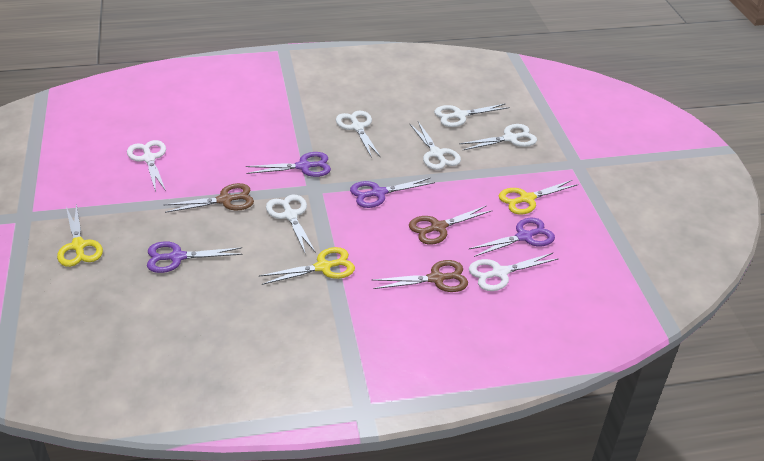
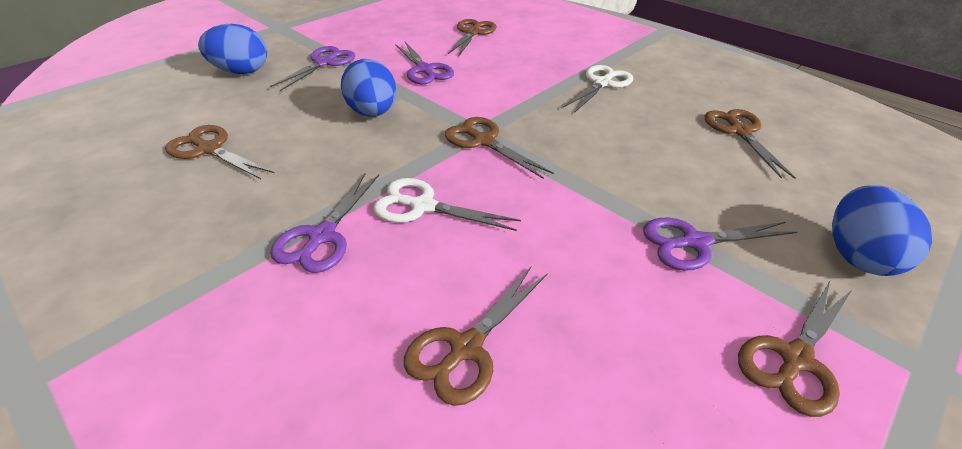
blue egg: none = 0 -> [198,24,267,74] [341,59,396,117] [832,185,932,276] = 3
brown scissors: [164,183,254,213] [372,260,468,292] [409,205,492,245] = 3 -> [165,125,274,179] [404,267,548,406] [445,117,554,179] [448,19,497,57] [705,109,795,179] [738,281,852,417] = 6
white scissors: [127,140,166,192] [266,195,316,255] [336,111,381,158] [410,122,461,170] [434,103,510,127] [459,124,537,150] [469,253,558,291] = 7 -> [373,178,521,231] [563,65,633,113] = 2
yellow scissors: [57,204,103,267] [259,247,355,285] [499,180,578,214] = 3 -> none = 0

